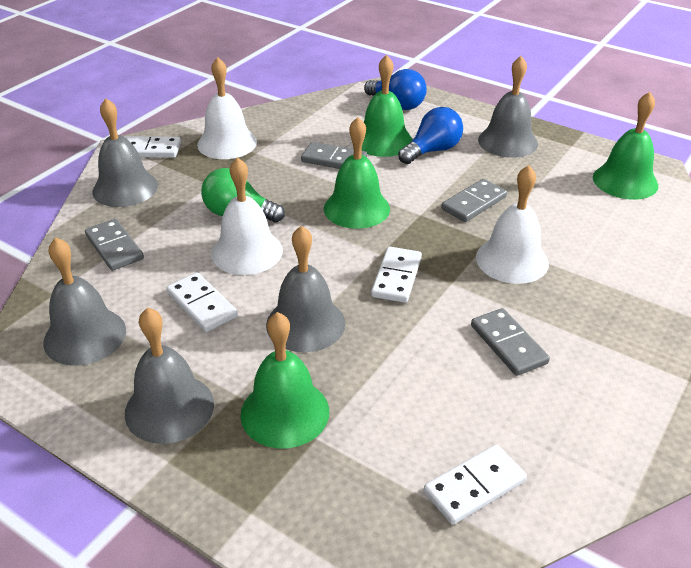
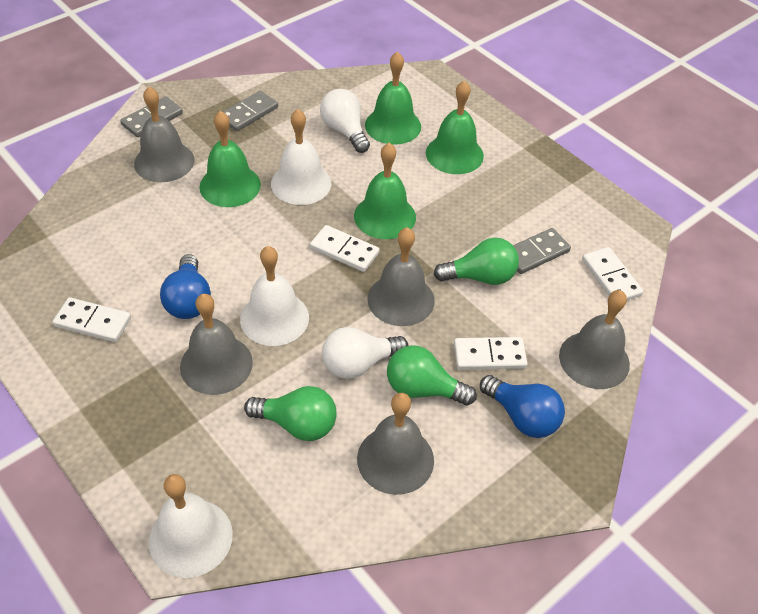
green light bulb: [201,168,285,222] = 1 -> [244,386,336,441] [387,345,477,406] [434,237,519,285] = 3
grey domino: [85,219,144,271] [301,142,367,169] [441,179,507,222] [471,308,550,376] = 4 -> [120,96,183,137] [223,91,278,131] [513,228,571,274] = 3
white light bulb: none = 0 -> [320,89,370,153] [322,327,408,379] = 2

